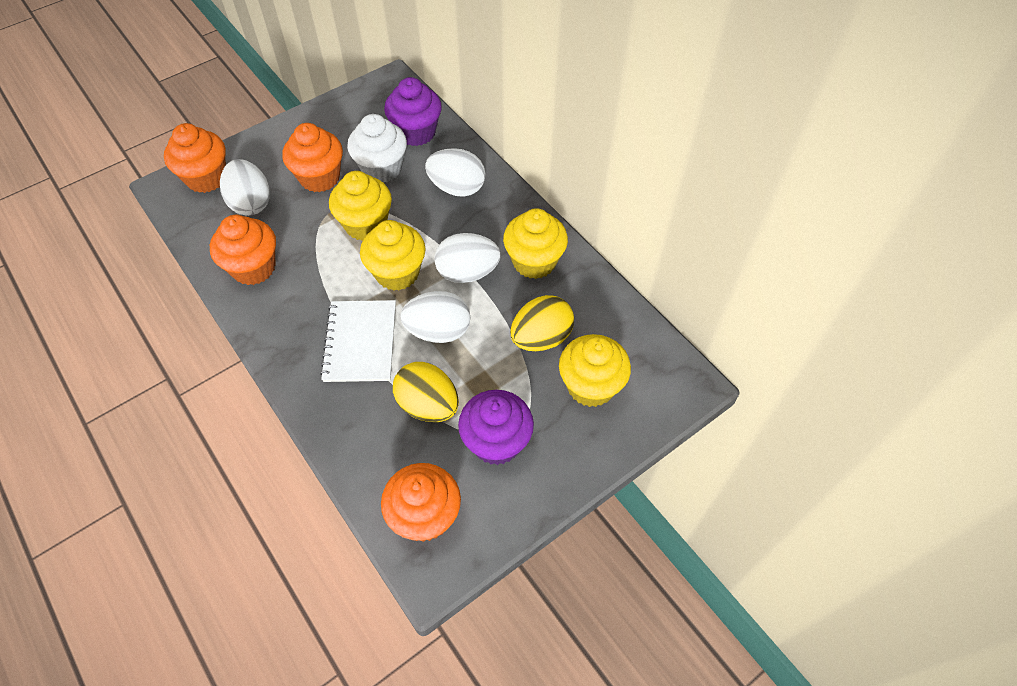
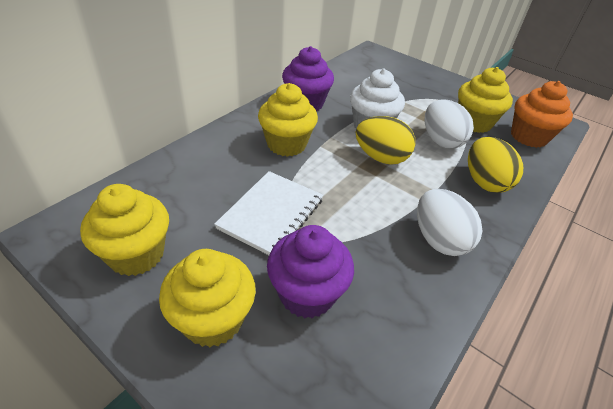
orange cupcake: [164,123,226,193] [210,215,276,285] [282,123,343,192] [381,463,461,542] = 4 -> [511,81,573,148] = 1
white egg: [220,159,270,216] [400,291,470,343] [425,148,486,197] [434,233,500,283] = 4 -> [417,189,482,256] [425,99,474,149] = 2

